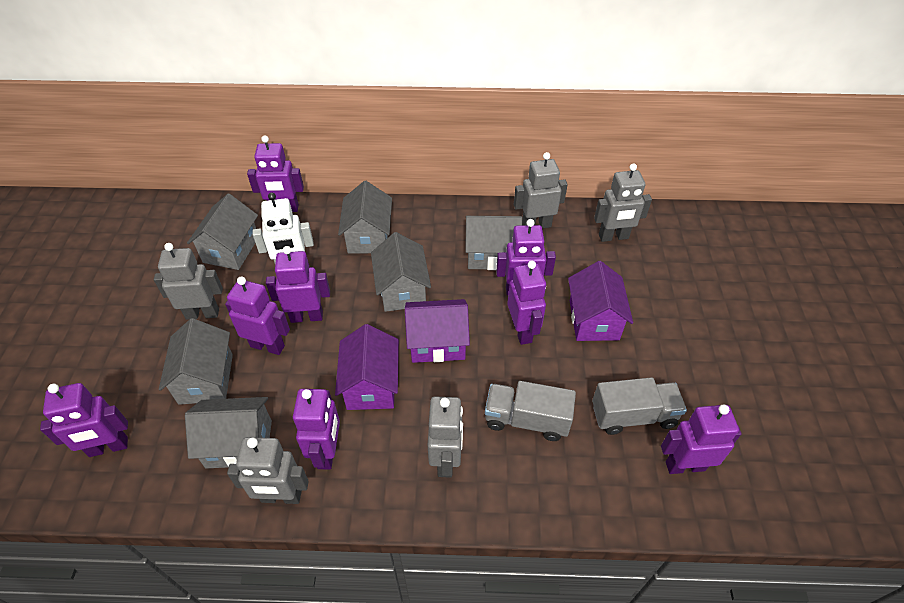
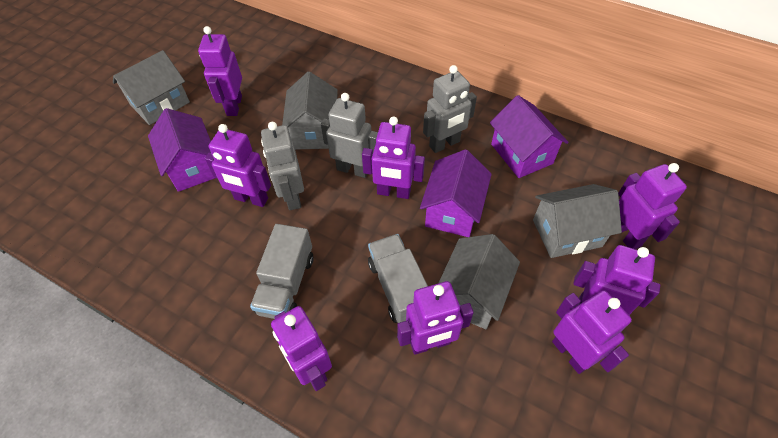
grey house: [159,318,233,405] [185,397,272,468] [187,193,258,270] [338,181,392,254] [371,232,431,312] [465,216,522,270] = 6 -> [113,50,190,125] [282,72,338,150] [439,234,520,329] [533,184,622,258] = 4
grey robot: [154,243,223,320] [227,437,309,504] [428,396,463,478] [514,152,568,228] [594,164,652,242] = 5 -> [261,122,304,210] [321,93,378,178] [423,65,477,153] = 3
white robot: [253,193,314,263] = 1 -> none = 0

